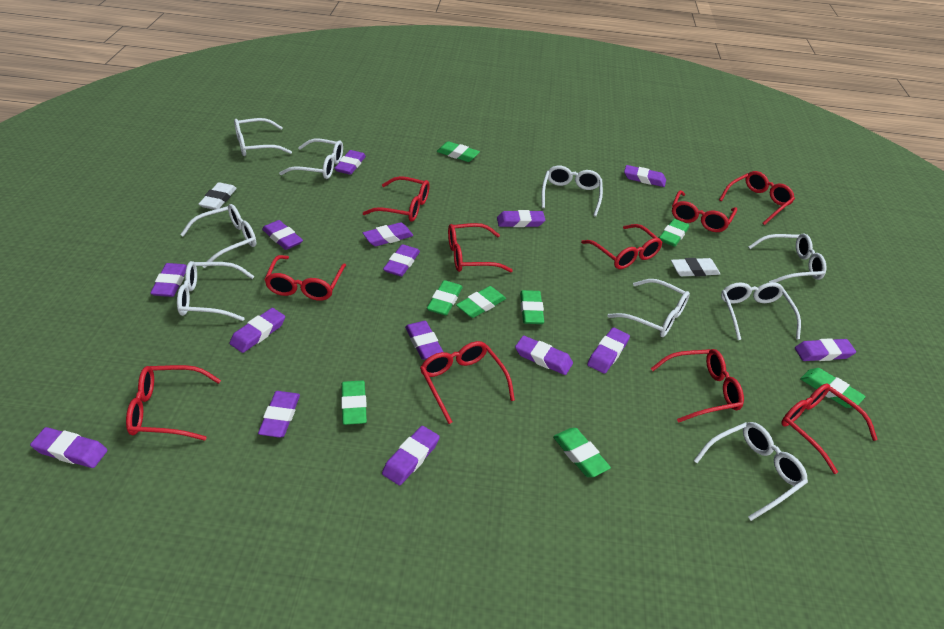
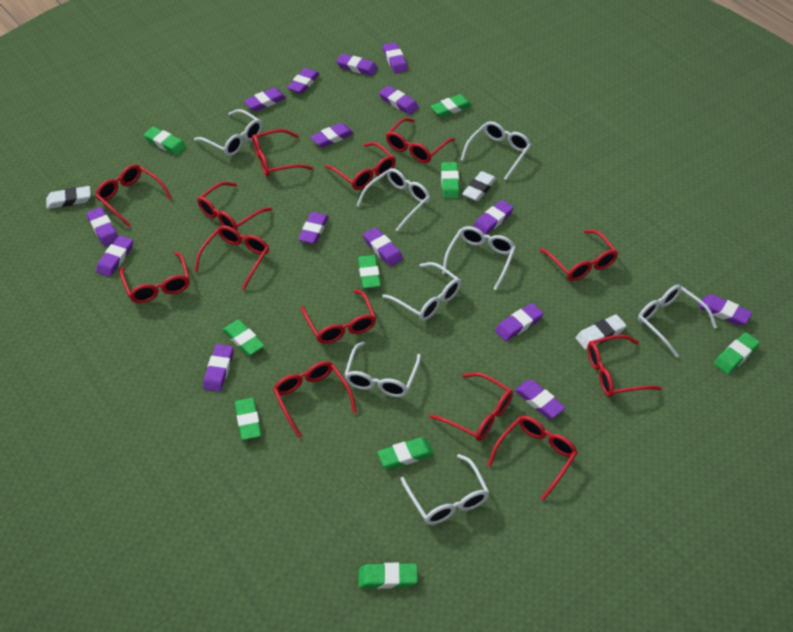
green eraser: [341,381,367,425] [427,280,463,315] [437,141,480,162] [456,286,506,318] [520,290,544,324] [553,428,611,477] [659,219,689,247] [800,368,866,408] = 8 -> [144,127,186,155] [223,320,265,356] [235,398,261,440] [358,255,381,289] [359,563,418,589] [377,437,434,469] [430,94,472,117] [441,162,460,198] [714,333,760,374] = 9
red glasses: [126,365,221,441] [264,255,346,301] [363,176,430,222] [420,341,515,424] [448,223,513,272] [581,224,663,269] [650,349,744,423] [672,190,737,232] [719,171,795,225] [781,383,878,474] = 10 -> [95,164,172,227] [120,252,190,303] [194,226,269,290] [197,182,272,230] [252,129,313,177] [273,361,357,438] [301,289,376,344] [325,142,396,190] [386,118,455,163] [429,372,513,441] [487,416,578,501] [540,230,618,281] [587,334,662,397] = 13
white eraser: [198,182,237,210] [671,258,720,277] = 2 -> [46,186,91,209] [462,171,497,201] [576,314,626,350] = 3
white glasses: [177,261,254,321] [180,204,256,268] [234,118,292,156] [279,139,343,179] [542,165,603,216] [607,279,690,337] [693,422,808,521] [721,282,801,340] [748,234,827,283] = 9 -> [194,109,262,156] [344,342,421,397] [356,168,430,232] [382,262,461,321] [401,454,489,525] [442,226,516,291] [461,121,531,180] [638,285,717,358] = 8

